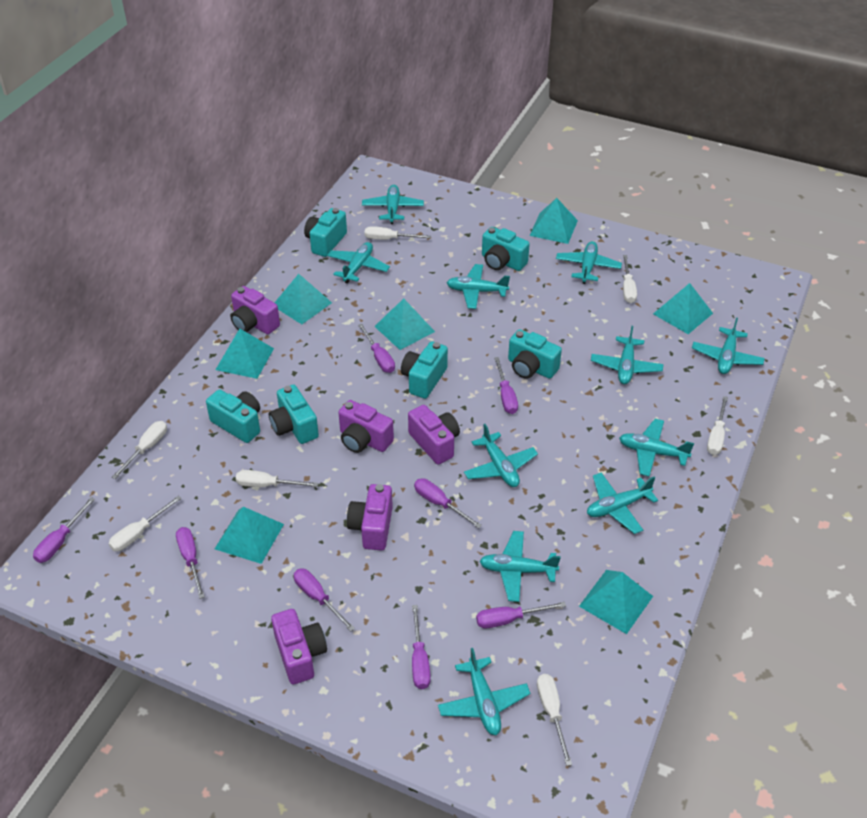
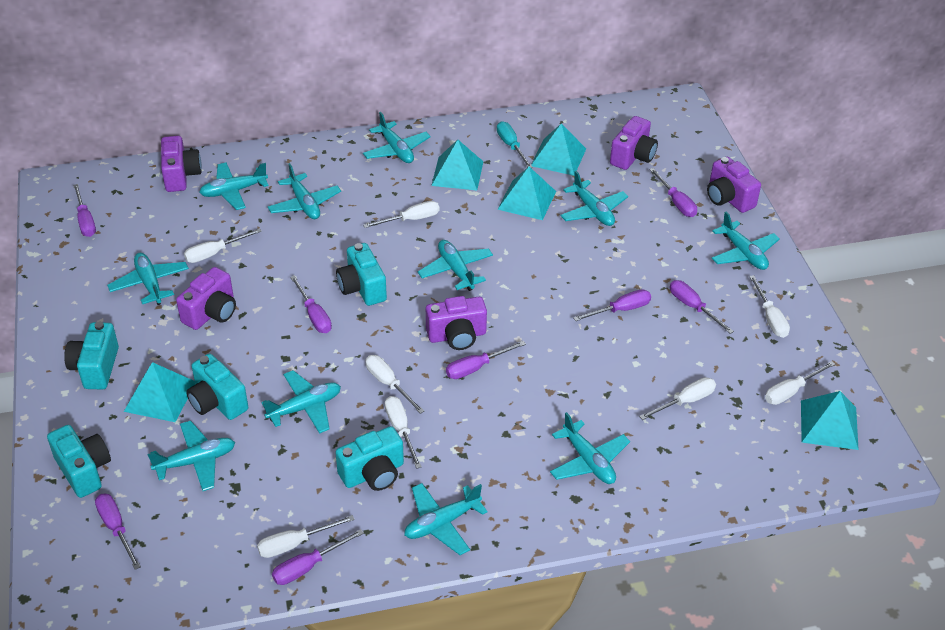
turquoise camera: [206,389,260,443] [269,384,319,444] [304,208,347,257] [401,341,448,399] [482,227,530,271] [508,329,562,379] = 6 -> [47,425,111,498] [64,321,119,390] [186,354,248,420] [335,426,404,491] [336,243,387,306] = 5
turquoise pyramid: [215,329,274,379] [215,507,284,564] [275,274,332,324] [374,299,435,350] [529,198,578,244] [579,570,653,634] [653,283,713,334] = 7 -> [124,362,195,422] [431,140,484,190] [497,167,556,220] [531,124,586,176] [801,391,859,450] = 5
turquoise screwdriver: none = 0 -> [497,121,533,168] = 1
white screwdriver: [109,496,182,551] [112,421,167,479] [236,470,318,487] [365,226,431,240] [537,674,572,766] [623,255,637,303] [707,396,728,455] = 7 -> [184,228,262,263] [257,515,355,558] [363,201,439,228] [366,355,424,414] [385,396,422,469] [639,377,716,420] [749,275,790,338] [765,361,836,405] = 8

